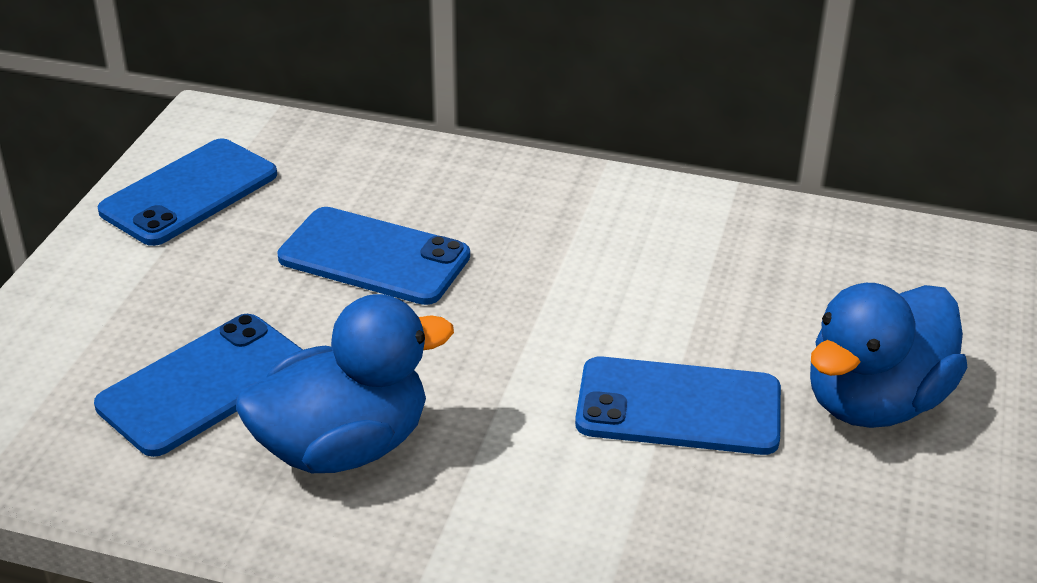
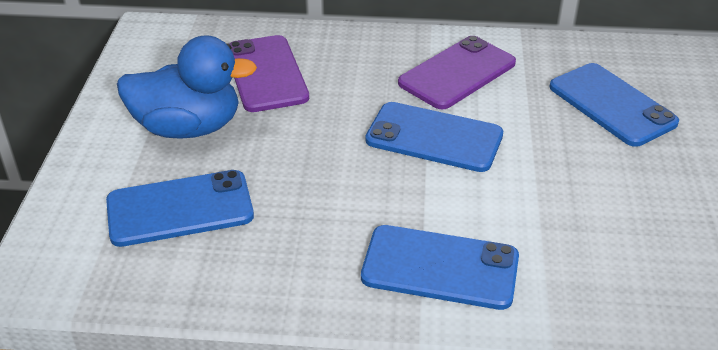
blue duck: [236,294,454,473] [810,283,967,428] = 2 -> [117,35,257,139] = 1
purple phone: none = 0 -> [229,35,309,112] [398,36,516,109] = 2

